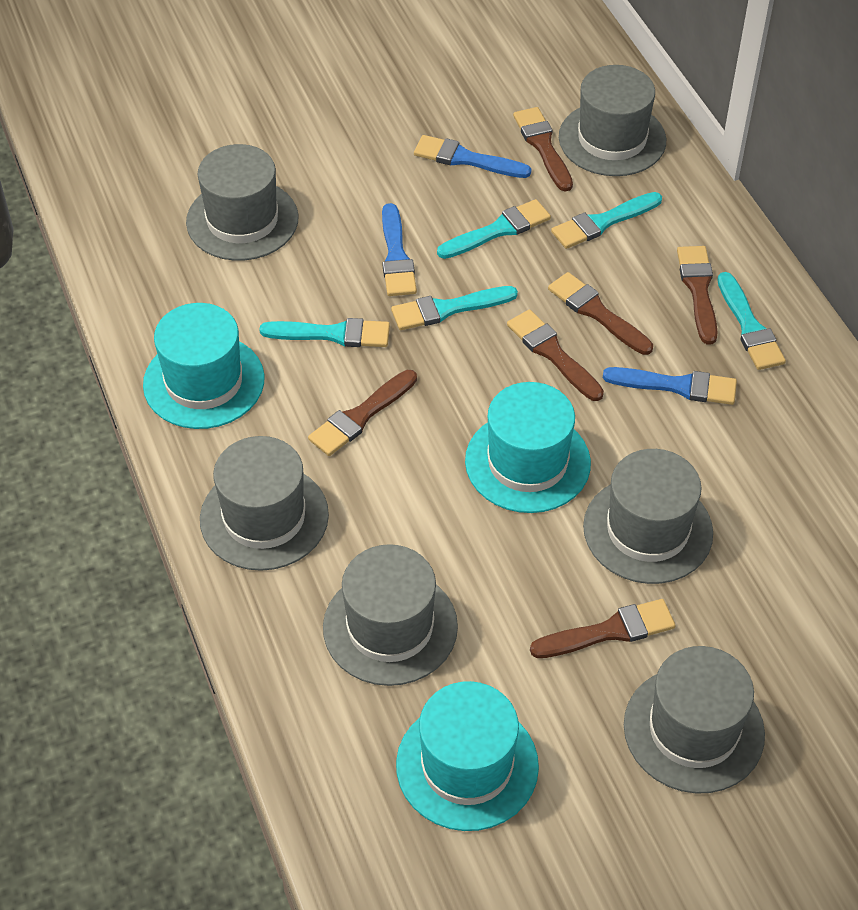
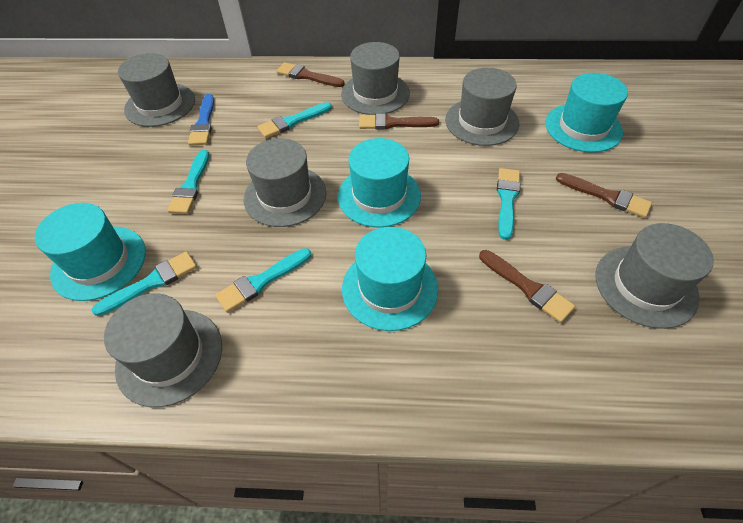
blue brush: [382,203,417,296] [414,135,532,178] [603,367,737,405] = 3 -> [188,94,214,146] = 1
brown brush: [308,370,417,456] [507,309,604,401] [513,107,573,192] [530,599,675,658] [548,272,653,355] [677,246,718,345] = 6 -> [276,62,345,87] [359,113,439,130] [479,250,575,323] [556,173,652,218] = 4
turquoise hat: [143,303,264,429] [396,681,539,831] [465,382,591,513] = 3 -> [35,203,146,301] [338,138,421,228] [342,227,438,331] [545,73,628,152] = 4

